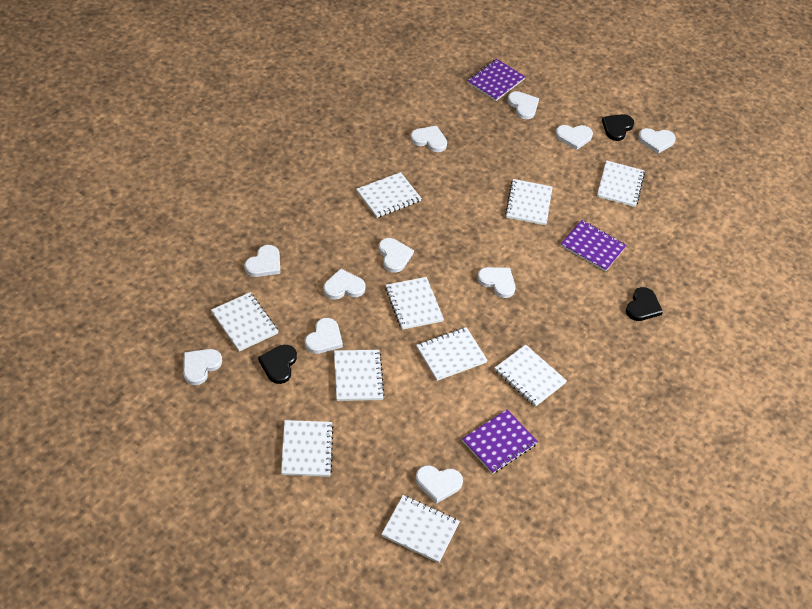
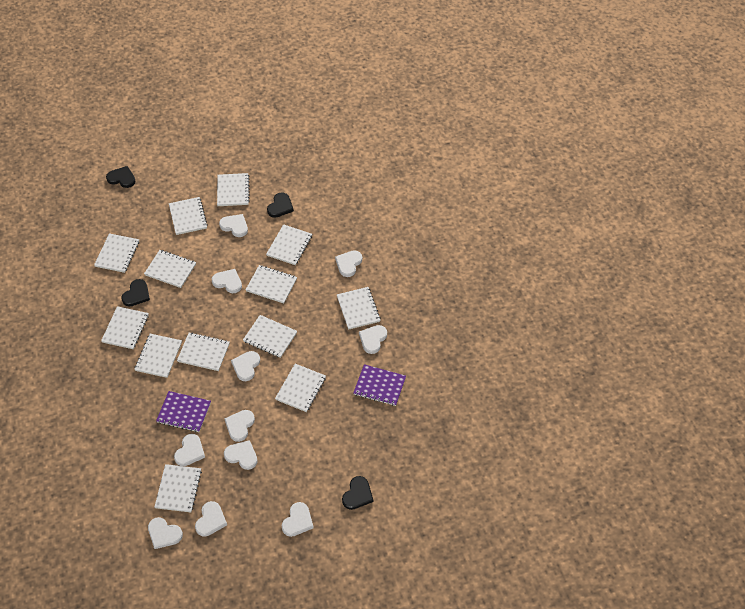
black heart: [258,345,297,384] [602,114,634,141] [626,287,663,321] = 3 -> [106,166,136,188] [121,279,150,307] [267,192,294,218] [342,476,373,510] = 4
purple notebook: [462,410,538,474] [467,59,525,101] [561,220,627,272] = 3 -> [156,391,211,432] [353,364,406,406] = 2
white notebook: [211,292,279,352] [281,420,334,477] [334,350,385,401] [356,172,422,218] [381,495,460,563] [385,277,444,330] [416,327,488,381] [495,344,567,407] [505,179,553,226] [597,160,645,207] = 10 -> [94,233,139,273] [101,306,149,349] [134,334,182,378] [144,250,196,288] [154,464,202,512] [169,197,208,235] [177,332,230,371] [217,173,250,206] [243,315,297,358] [246,265,297,303] [266,224,312,265] [275,364,326,412] [337,287,381,330] = 13

